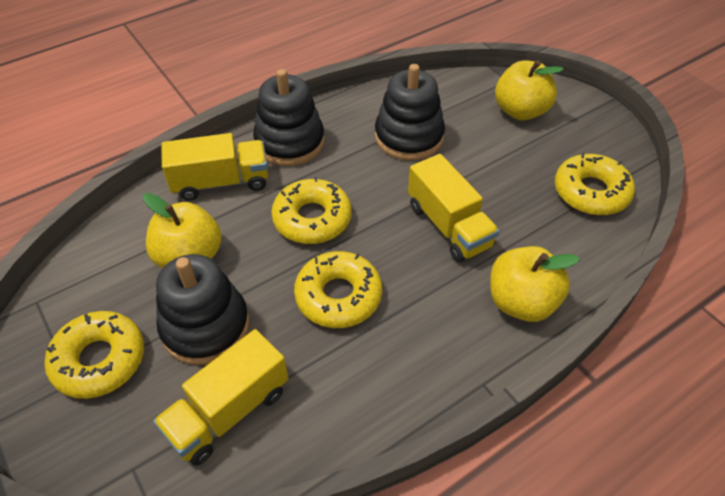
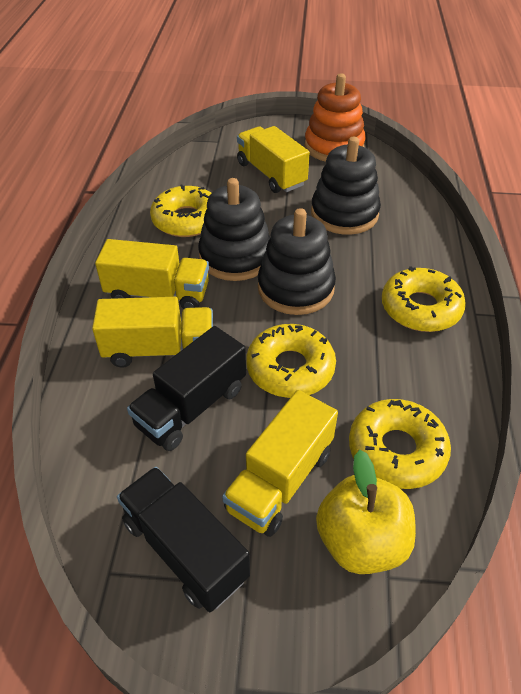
black truck: none = 0 -> [117,467,250,612] [127,326,246,451] = 2
orange stacking toy: none = 0 -> [305,73,366,162] = 1
yellow apple: [143,193,222,268] [490,246,580,322] [495,60,564,121] = 3 -> [316,450,416,574] = 1
yellow truck: [153,329,289,466] [161,133,268,201] [408,154,499,262] = 3 -> [92,297,213,368] [95,239,209,309] [222,390,338,537] [237,126,310,193] = 4

